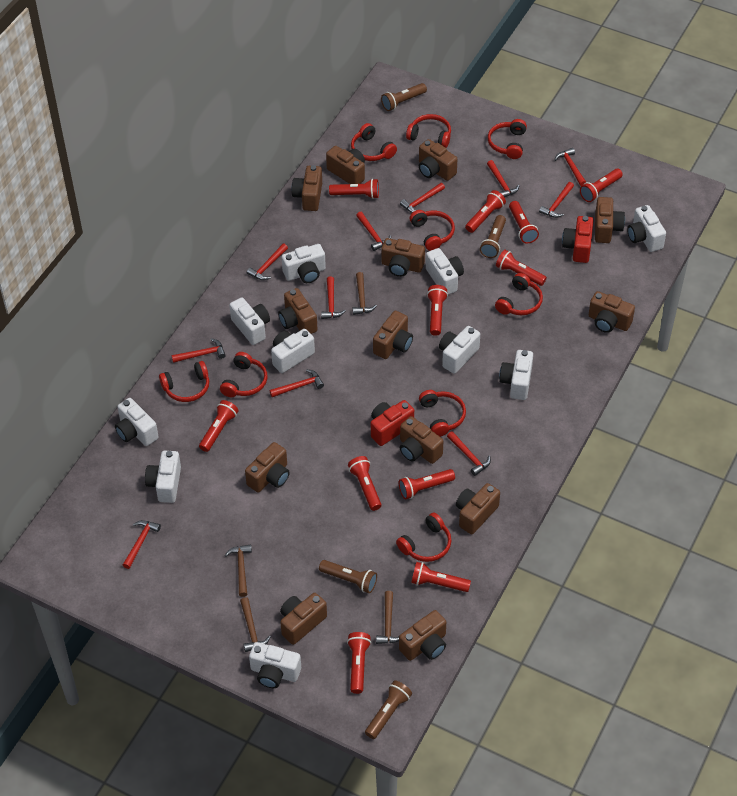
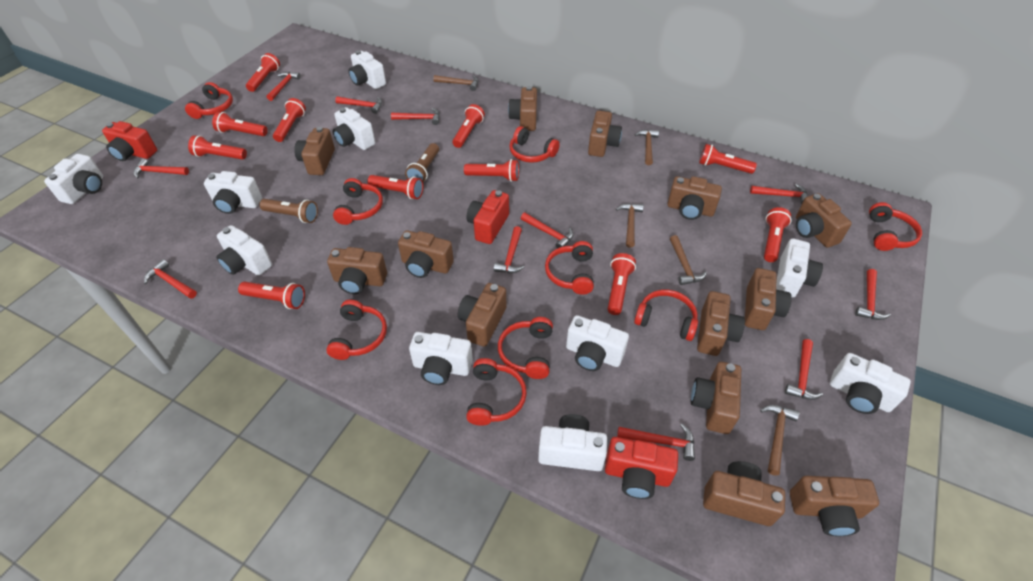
brown flashlight: [319,560,377,593] [365,680,412,739] [381,83,427,111] [480,215,506,258] = 4 -> [259,199,318,223] [405,143,439,182] = 2
brown hammer: [225,544,252,597] [240,597,271,652] [352,272,377,315] [376,591,399,644] = 4 -> [433,75,479,91] [616,203,644,248] [635,130,659,165] [670,235,707,285] [760,405,799,475] = 5
red camera: [371,400,414,446] [562,216,593,263] = 2 -> [102,121,157,161] [467,190,509,244] [605,437,678,499] = 3

